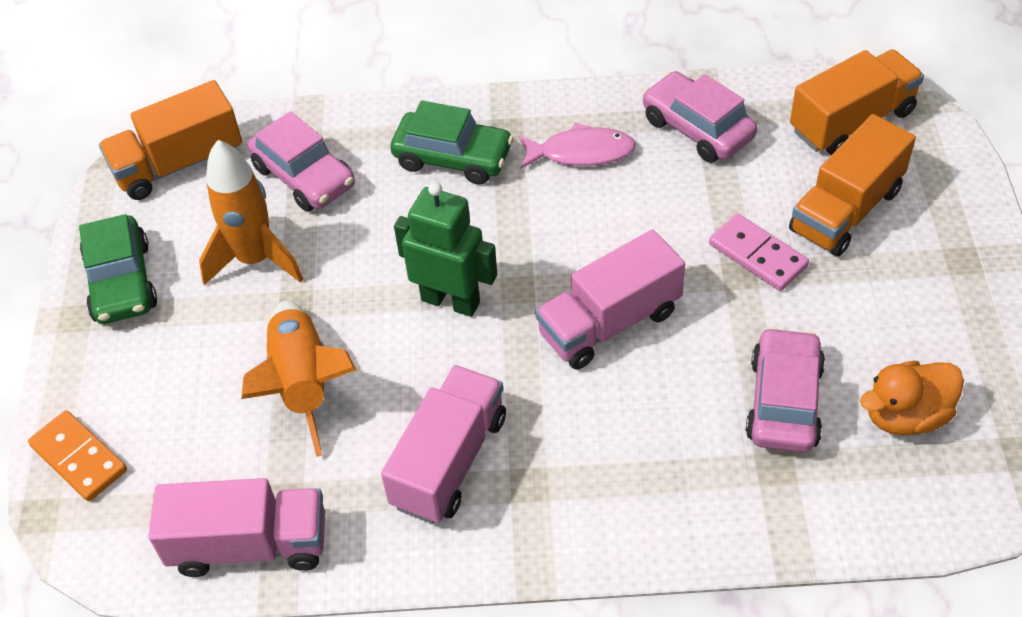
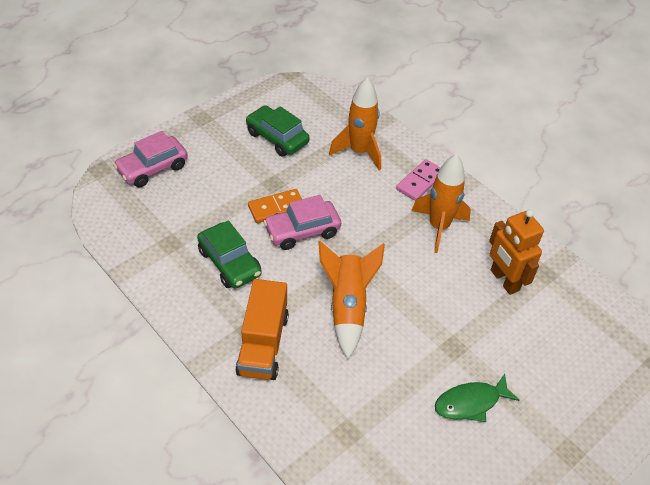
green fish: none = 0 -> [435,374,520,422] = 1
green robot: [394,182,497,317] = 1 -> none = 0
orange duck: [860,361,964,436] = 1 -> none = 0
orange robot: none = 0 -> [489,209,544,295] = 1
orange rocket: [199,140,303,285] [241,300,356,457] = 2 -> [318,241,385,359] [329,77,381,170] [411,154,471,253] = 3
orange truck: [99,80,242,200] [789,114,916,257] [790,49,924,155] = 3 -> [235,279,289,380] = 1
pink car: [248,111,355,212] [642,71,757,163] [746,327,825,453] = 3 -> [113,131,188,187] [263,195,341,250] = 2
pink fish: [518,122,636,169] = 1 -> none = 0
pink truck: [149,478,325,577] [381,365,506,524] [535,230,685,370] = 3 -> none = 0

